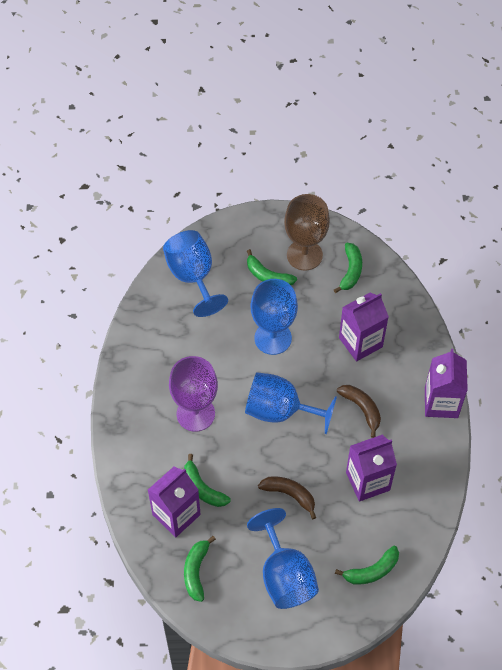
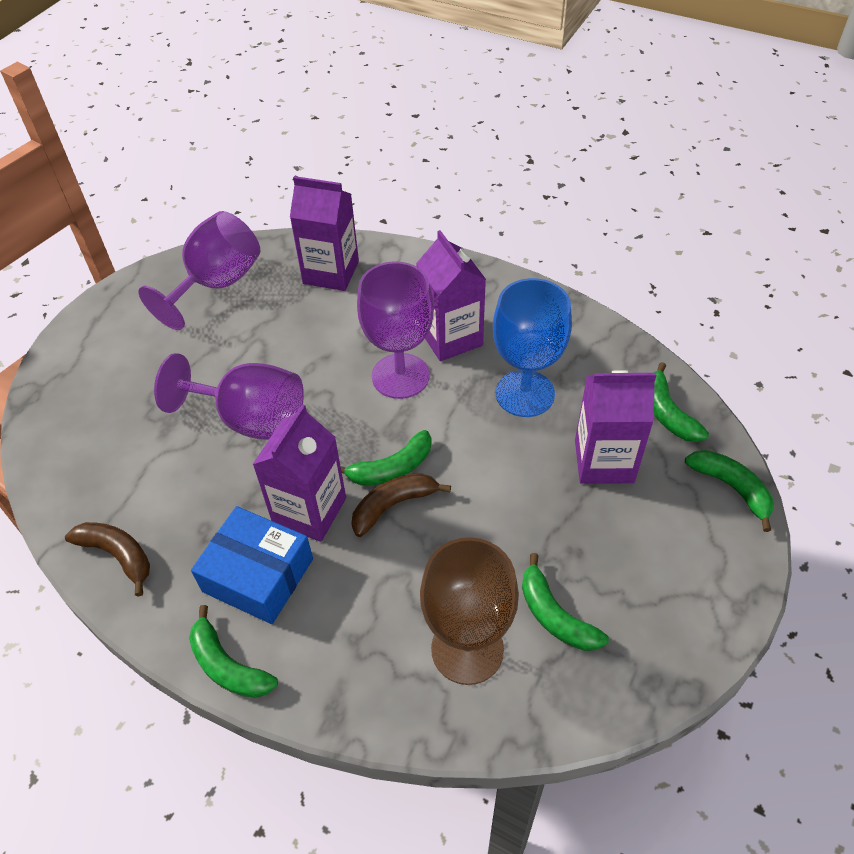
blue box: none = 0 -> [191,506,313,624] = 1
blue goblet: [163,230,228,317] [245,372,337,434] [247,508,319,609] [251,279,298,355] = 4 -> [493,278,572,417] = 1
purple goblet: [169,356,218,432] = 1 -> [138,211,260,330] [154,353,304,440] [357,261,434,399] = 3

